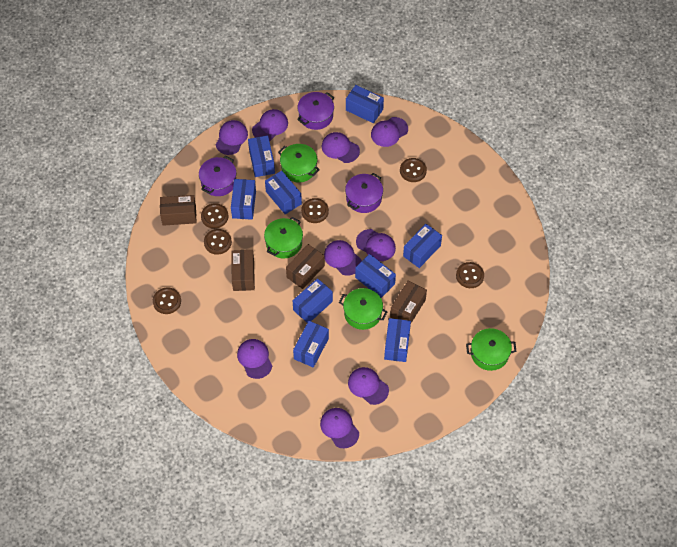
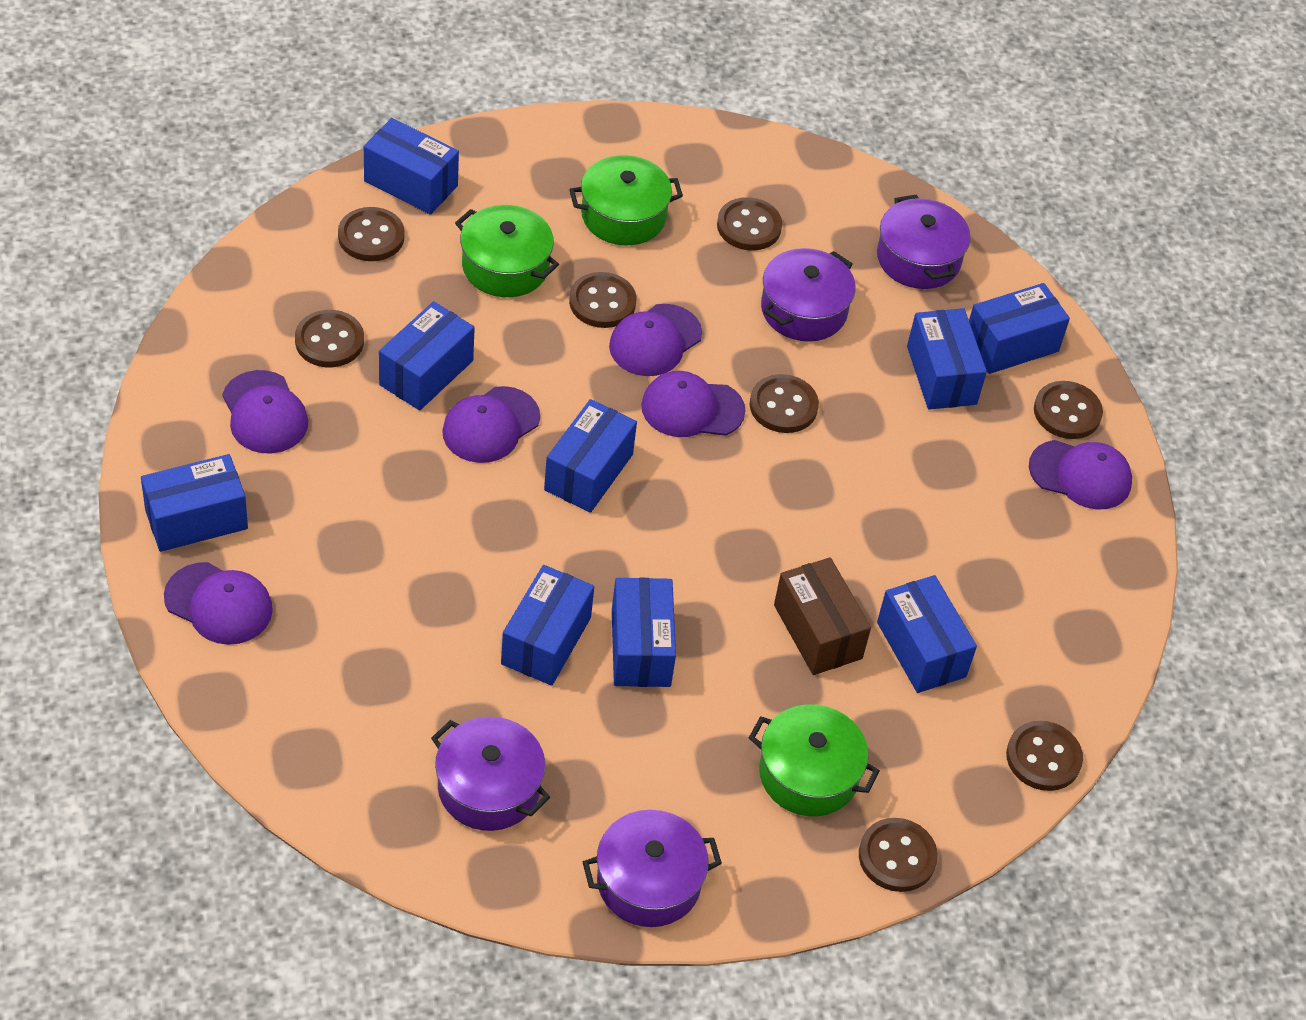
brown box: [160,195,196,226] [231,250,255,291] [286,244,325,289] [390,281,427,323] = 4 -> [774,557,871,675] = 1
brown button: [153,287,181,314] [201,203,228,229] [204,229,232,255] [301,198,329,223] [400,158,427,182] [456,262,484,288] = 6 -> [295,310,364,367] [338,207,405,261] [569,272,636,328] [717,197,782,251] [750,374,819,433] [859,818,938,892] [1006,721,1083,791] [1034,381,1103,439] = 8
green pot: [264,217,303,259] [278,144,320,182] [339,288,387,330] [466,328,517,371] = 4 -> [455,205,559,297] [569,155,683,245] [749,704,880,816] = 3
purple cap: [216,120,248,155] [237,339,272,379] [252,109,288,141] [320,408,359,448] [322,132,360,163] [324,240,362,276] [348,367,389,405] [356,229,396,261] [371,117,408,147] = 9 -> [164,562,273,645] [222,370,308,453] [442,386,540,463] [609,304,702,376] [641,371,745,437] [1029,440,1132,509] = 6
purple pot: [199,156,237,196] [297,92,334,130] [345,173,383,213] = 3 -> [431,717,550,831] [583,810,722,927] [761,248,856,342] [877,194,971,289] = 4

